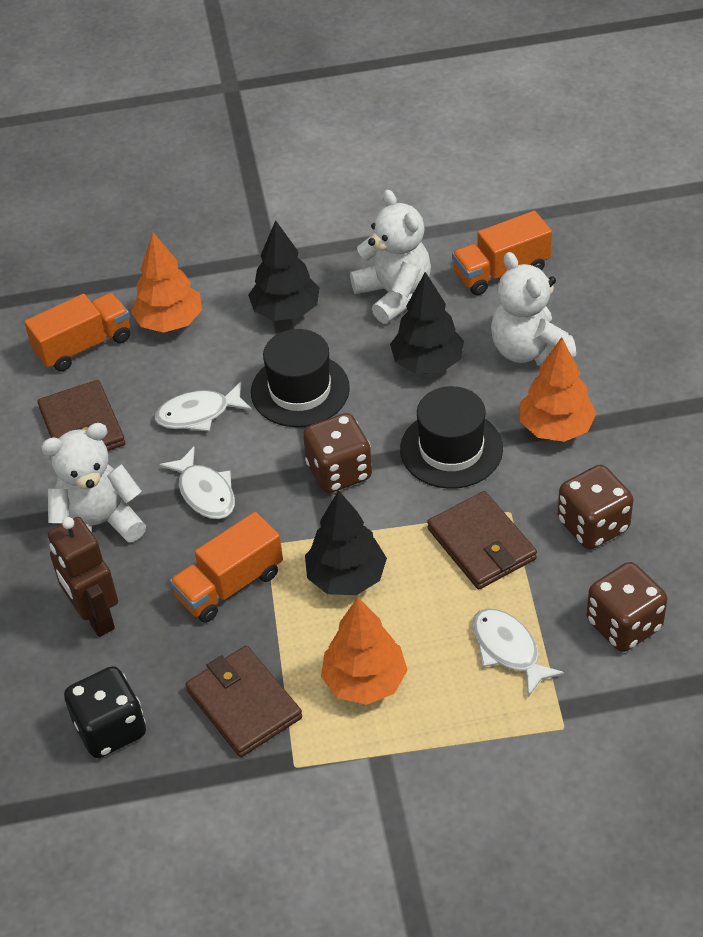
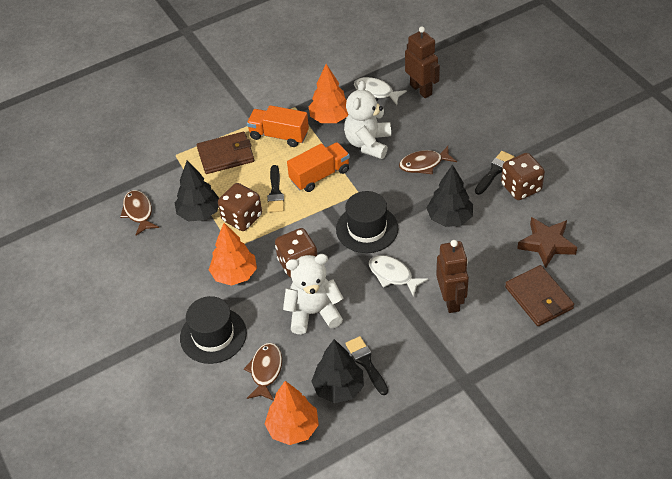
black brush: none = 0 -> [267,165,284,213] [345,336,388,395] [475,151,515,195] = 3
black dice: [64,666,146,758] = 1 -> none = 0
brown fish: none = 0 -> [120,190,159,235] [244,343,282,401] [399,146,457,174] = 3
brown robot: [48,517,118,637] = 1 -> [405,26,440,98] [436,240,469,313] = 2
brown star: none = 0 -> [517,217,578,268] = 1
brown wallet: [38,380,125,451] [185,646,302,757] [427,491,537,589] = 3 -> [197,132,254,174] [505,265,574,326] = 2
orange truck: [24,293,130,372] [170,512,283,623] [452,211,552,295] = 3 -> [247,105,309,147] [287,142,350,192] = 2
white fish: [155,382,252,432] [159,446,235,519] [472,608,564,697] = 3 -> [354,77,407,105] [369,255,428,297] = 2
white teddy bear: [41,423,146,542] [350,190,431,324] [491,252,576,366] = 3 -> [283,254,343,334] [344,80,391,159] = 2

